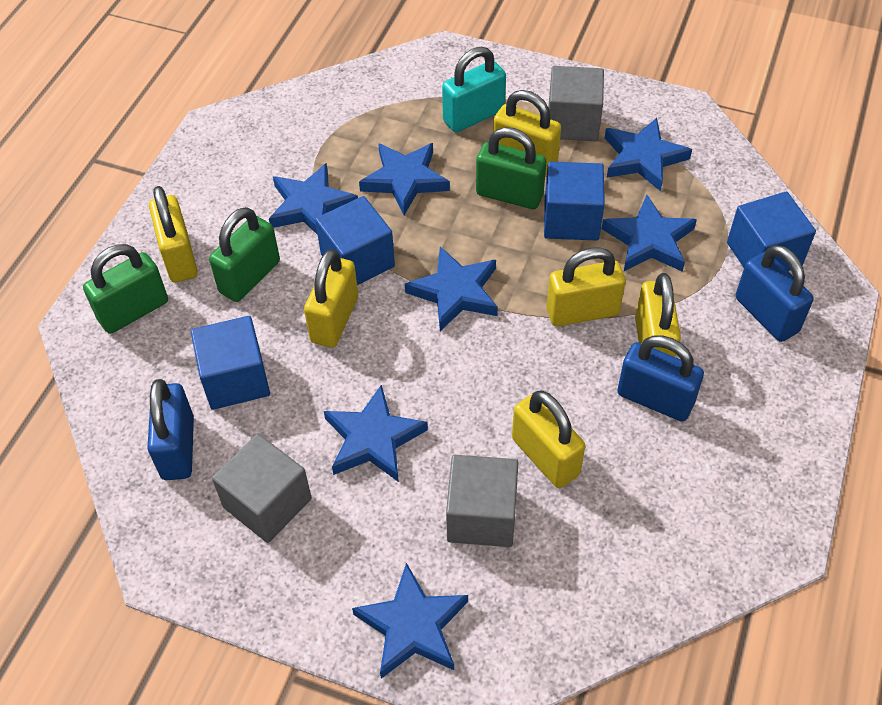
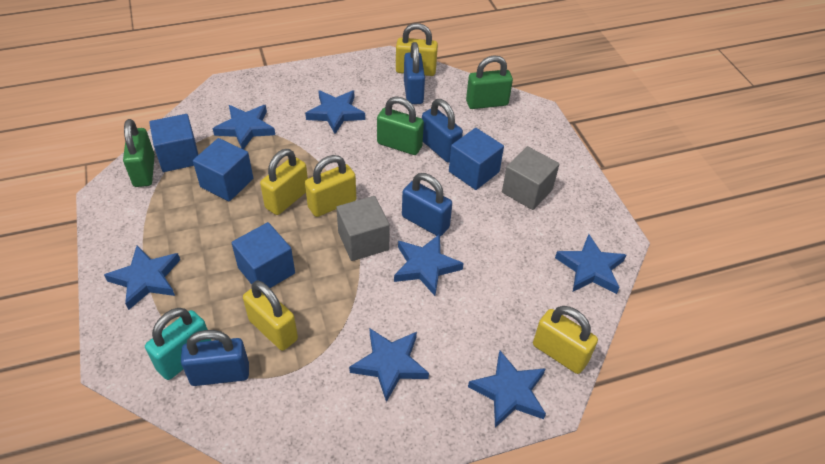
blue padlock: [147,379,194,480] [617,335,704,421] [736,245,814,342] = 3 -> [181,330,249,386] [402,173,452,236] [404,42,425,104] [422,99,463,162] = 4
grey cube: [212,434,312,543] [446,455,518,547] [548,66,604,141] = 3 -> [336,196,390,261] [502,146,560,210] = 2
yellow padlock: [149,186,198,283] [304,249,358,348] [493,90,561,175] [512,390,585,488] [547,247,626,327] [635,273,681,357] = 6 -> [243,281,298,351] [260,149,308,215] [305,155,356,217] [396,23,438,76] [533,306,598,374] = 5

